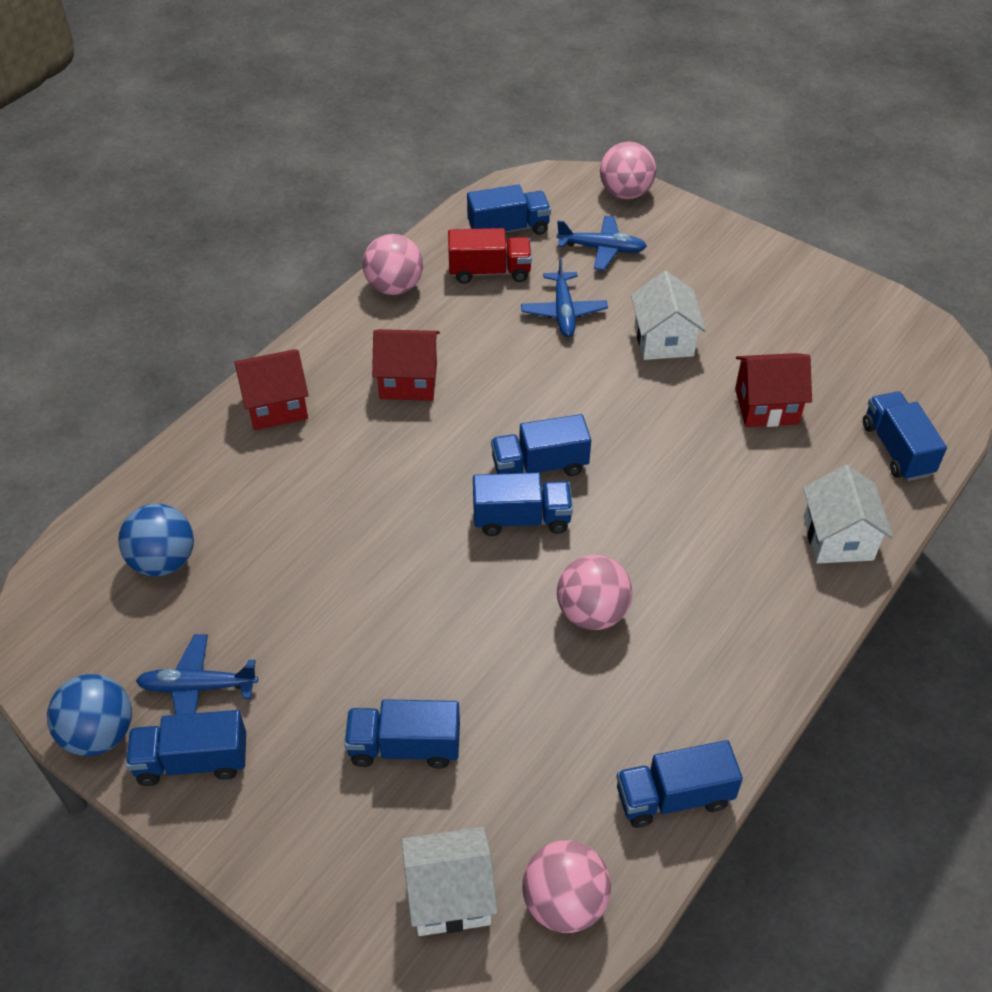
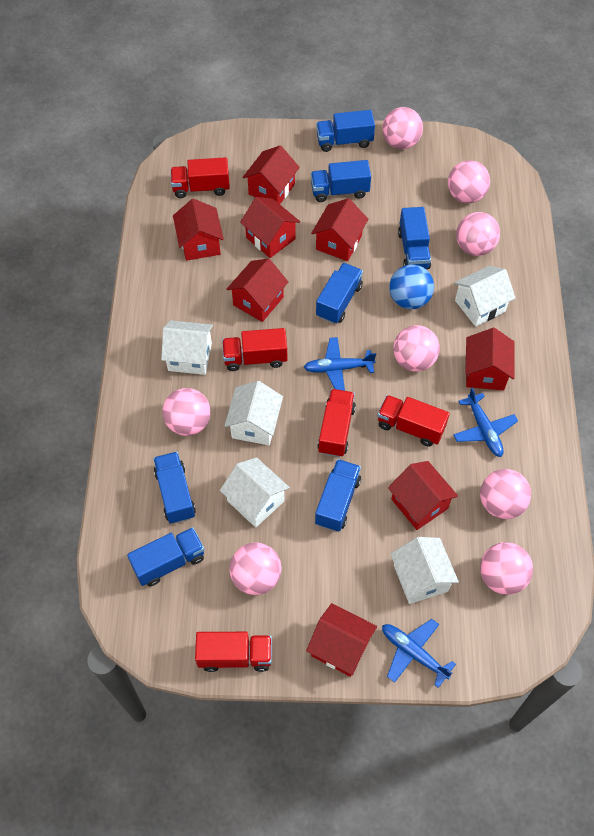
blue ball: [47,674,132,756] [118,504,194,577] = 2 -> [389,264,434,309] = 1
pink ball: [362,234,423,295] [522,840,611,933] [557,555,632,630] [600,142,656,199] = 4 -> [163,388,211,436] [230,542,282,595] [382,107,423,149] [393,325,440,372] [448,160,490,203] [456,212,500,256] [480,469,531,519] [480,542,533,595] = 8
red house: [234,349,309,430] [372,329,440,401] [735,353,812,427] = 3 -> [173,199,224,261] [227,258,288,322] [240,197,300,258] [243,145,300,204] [306,603,377,677] [311,198,368,261] [388,461,458,530] [465,328,514,390] = 8
red truck: [448,228,532,284] = 1 -> [171,157,230,198] [195,632,272,672] [222,328,287,371] [317,389,356,457] [378,395,450,447] = 5
white house: [402,827,498,936] [631,271,706,360] [803,465,893,563] = 3 -> [161,320,213,375] [220,457,290,527] [225,381,283,445] [391,537,459,604] [454,266,515,327] = 5

